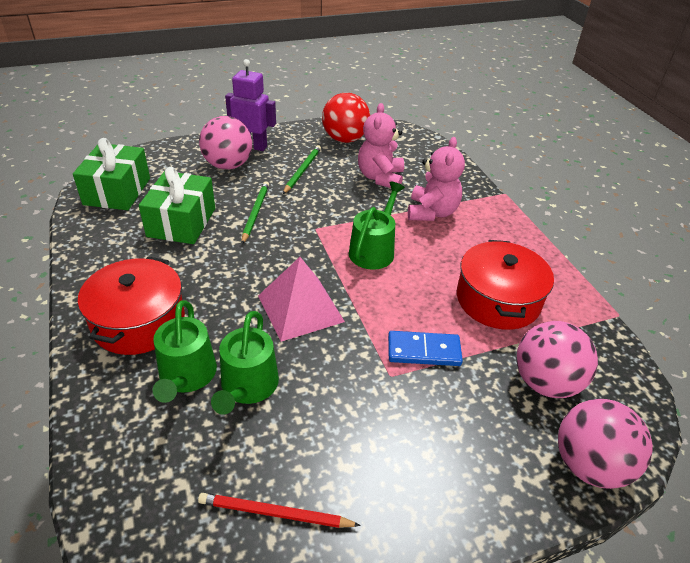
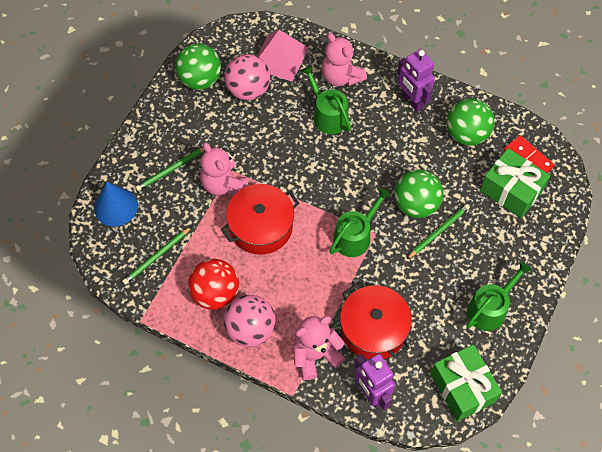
blue cone: none = 0 -> [94,182,138,227] = 1
blue domino: [388,331,463,366] = 1 -> none = 0
green ball: none = 0 -> [175,44,221,90] [394,169,443,218] [447,98,494,146] = 3
green pencil: [242,181,269,244] [283,145,321,194] = 2 -> [122,226,192,285] [136,148,204,191] [407,204,470,259] = 3
pink ball: [199,116,252,170] [516,321,598,398] [558,399,653,489] = 3 -> [224,54,270,100] [224,295,276,347] = 2
pink teddy bear: [358,103,404,188] [408,137,465,221] = 2 -> [200,143,248,196] [293,316,345,380] [322,33,367,86] = 3
purple robot: [225,59,276,151] = 1 -> [354,354,395,410] [397,49,435,111] = 2
red domino: none = 0 -> [504,135,554,173] = 1
red pencil: [198,493,361,528] = 1 -> none = 0

